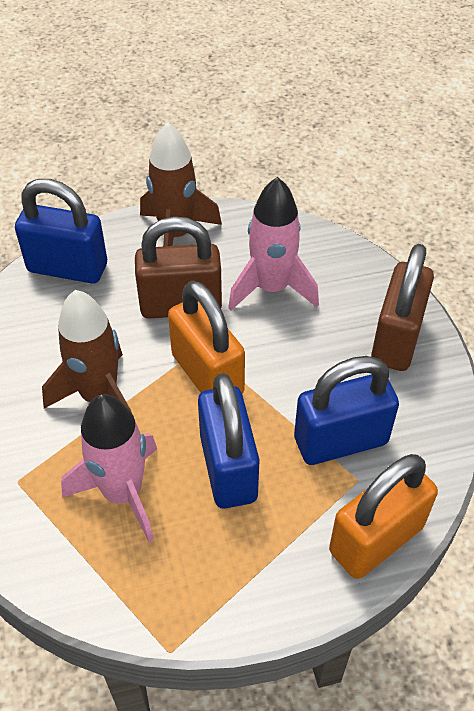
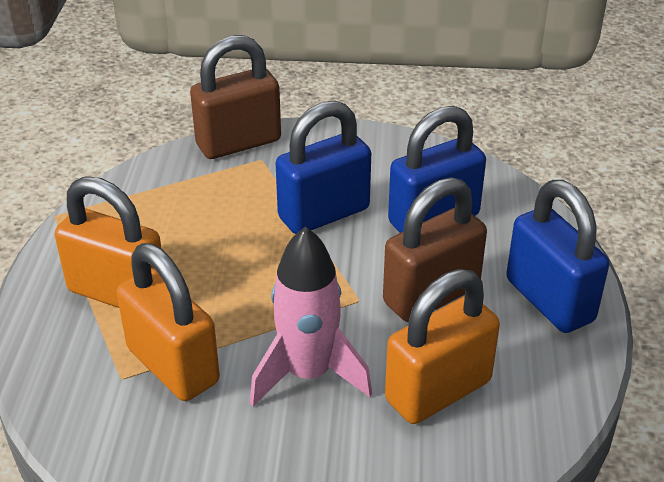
brown rocket: [42,290,132,413] [140,122,222,247] = 2 -> none = 0
orange padlock: [168,280,245,394] [329,454,438,579] = 2 -> [55,176,162,308] [117,243,220,401] [385,269,500,424] = 3
pink rocket: [61,394,157,543] [228,177,319,311] = 2 -> [250,227,372,406] = 1

